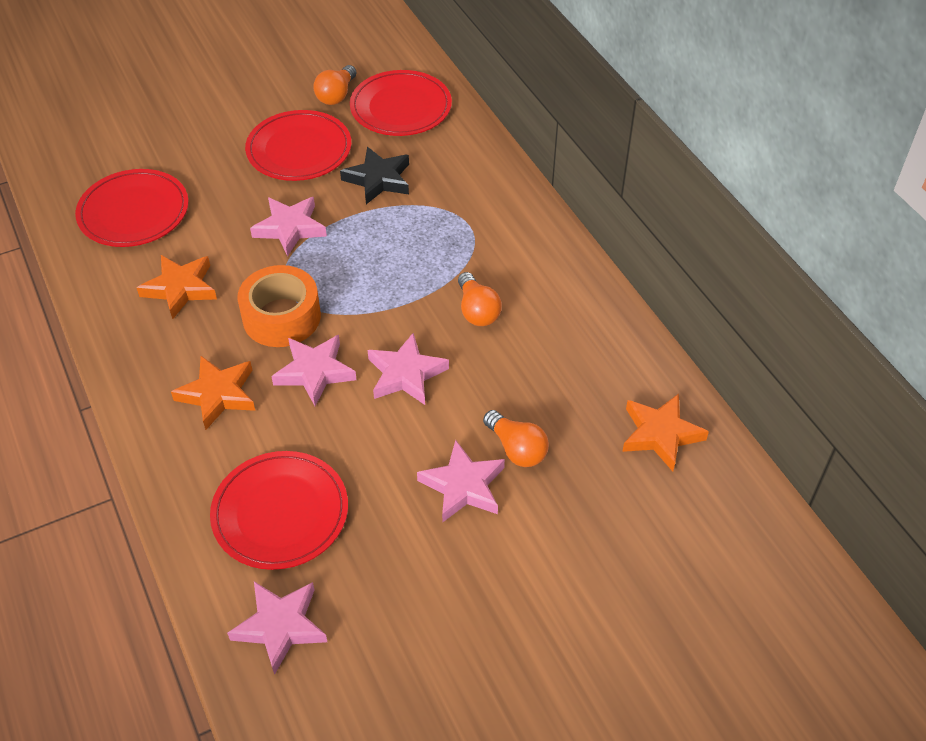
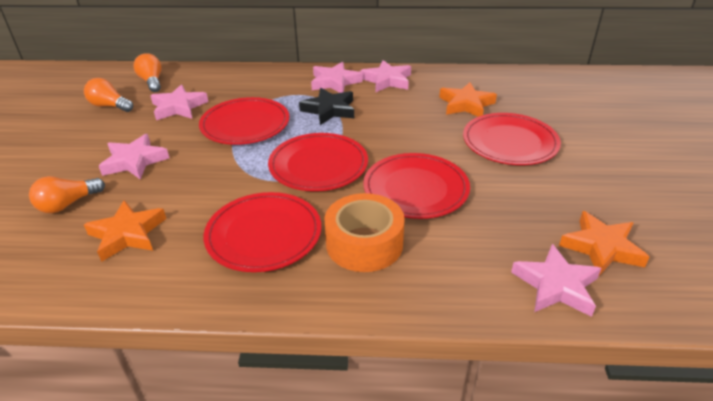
red plate: [75,169,189,247] [210,451,348,570] [245,110,351,181] [350,70,452,136] = 4 -> [199,97,289,145] [203,192,321,272] [268,133,368,191] [363,153,470,219] [463,113,561,165] = 5

